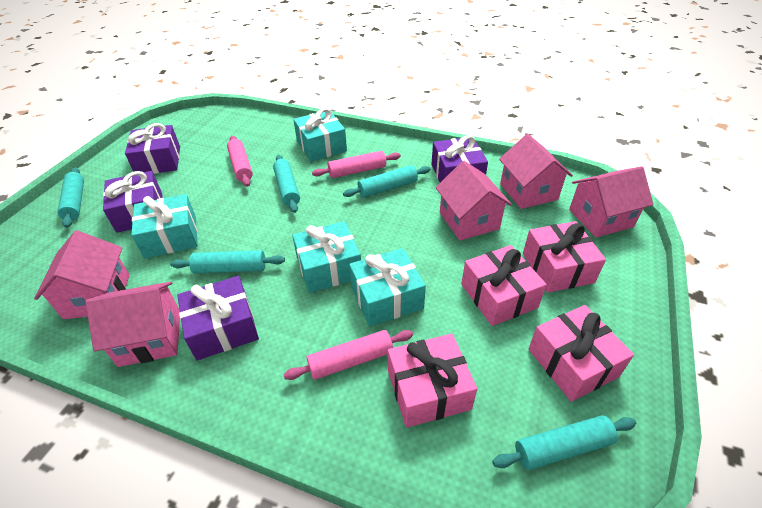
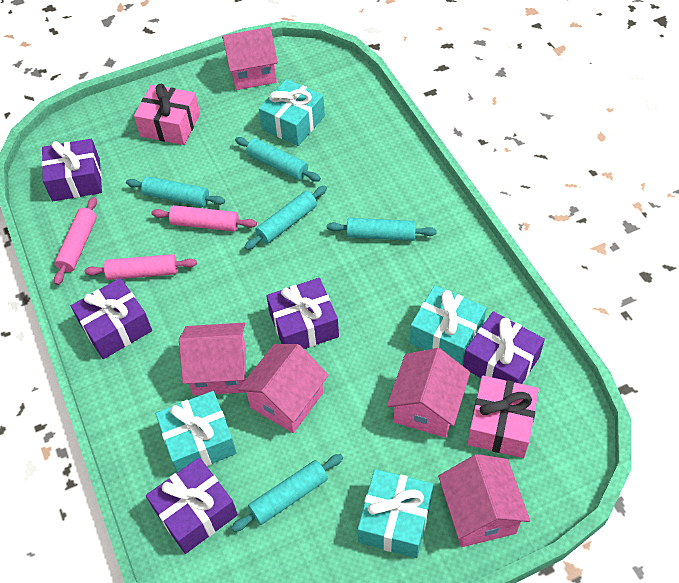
pink gift: [388,334,477,428] [461,245,547,326] [523,221,606,293] [529,305,634,402] = 4 -> [134,84,200,145] [467,375,539,458] = 2
purple gift: [103,171,163,233] [125,123,180,174] [177,276,259,361] [431,135,488,182] = 4 -> [42,139,102,201] [71,278,152,359] [146,457,238,554] [266,278,339,349] [463,311,545,384] = 5

